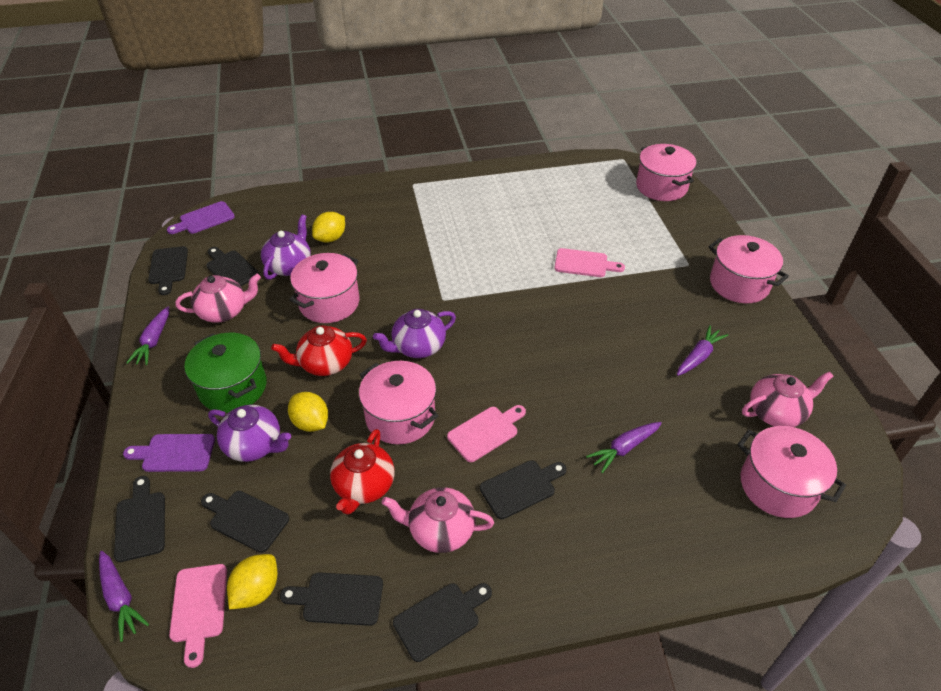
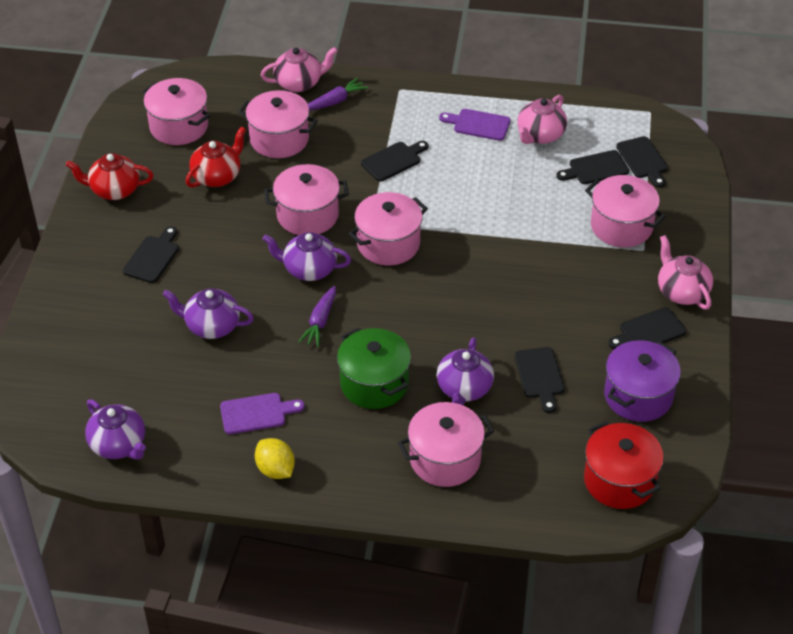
black cutting board: [114,476,165,562] [148,246,188,295] [201,491,289,553] [206,247,259,286] [280,572,383,626] [393,583,492,662] [480,460,567,519] = 7 -> [123,226,179,283] [361,141,428,181] [515,347,565,413] [556,150,629,184] [608,307,686,349] [616,136,668,188] = 6
pink cutting board: [169,564,227,668] [447,405,526,462] [554,248,625,277] = 3 -> none = 0
pink pot: [289,253,359,323] [359,361,438,444] [636,144,696,201] [709,235,789,303] [737,426,846,518] = 5 -> [142,78,210,145] [238,90,318,158] [264,164,349,235] [348,192,428,266] [398,402,494,487] [585,175,666,247] = 6
purple carrot: [99,551,149,642] [126,306,169,365] [586,422,662,473] [677,325,728,376] = 4 -> [298,286,336,347] [308,78,368,110] = 2
purple pot: none = 0 -> [604,340,681,422] = 1
purple teapot: [208,405,291,462] [261,214,311,280] [373,309,456,358] = 3 -> [85,399,146,460] [163,289,254,339] [263,232,351,281] [437,337,494,405] = 4
red pot: none = 0 -> [584,421,664,509] = 1
yellow lemon: [227,554,277,609] [288,392,328,432] [312,212,345,243] = 3 -> [255,438,295,479] = 1

